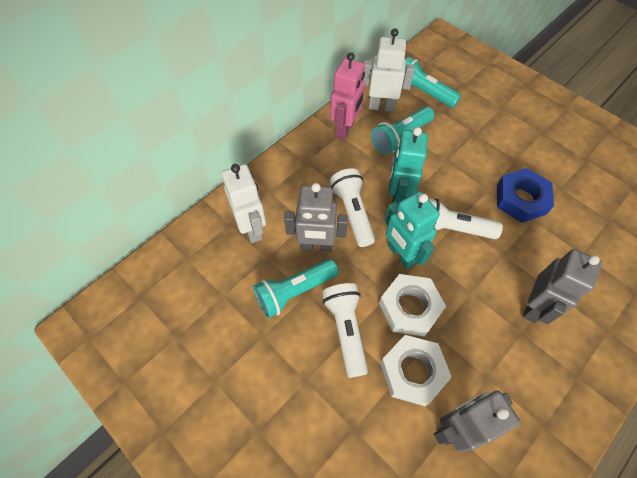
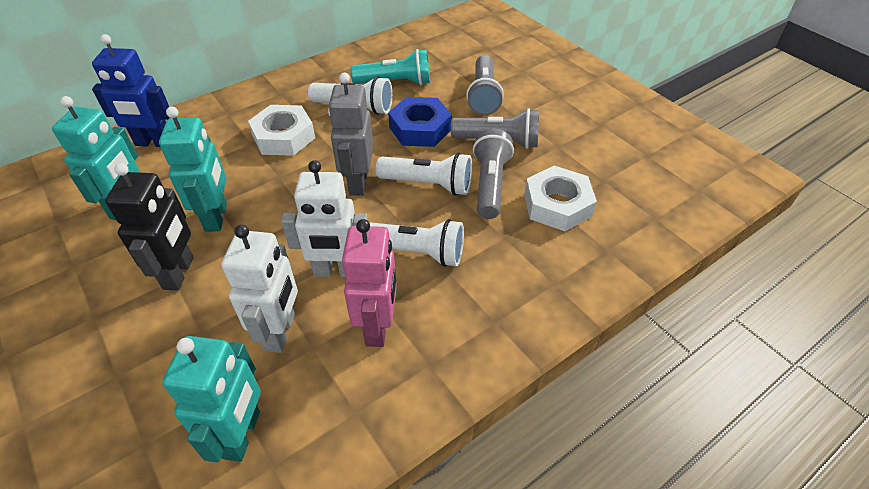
black robot: none = 0 -> [105,163,194,291] = 1
blue robot: none = 0 -> [92,34,170,147] = 1
grey flashlight: none = 0 -> [451,108,539,149] [466,55,504,115] [473,129,514,219] = 3
grey robot: [284,183,348,252] [434,391,520,452] [523,249,602,324] = 3 -> [328,73,374,196] = 1
turquoise flashlight: [253,259,339,318] [371,107,434,154] [405,57,461,108] = 3 -> [350,49,430,85] = 1
turquoise robot: [384,191,440,269] [389,127,428,204] = 2 -> [52,96,139,220] [159,106,227,232] [162,336,261,463] = 3

